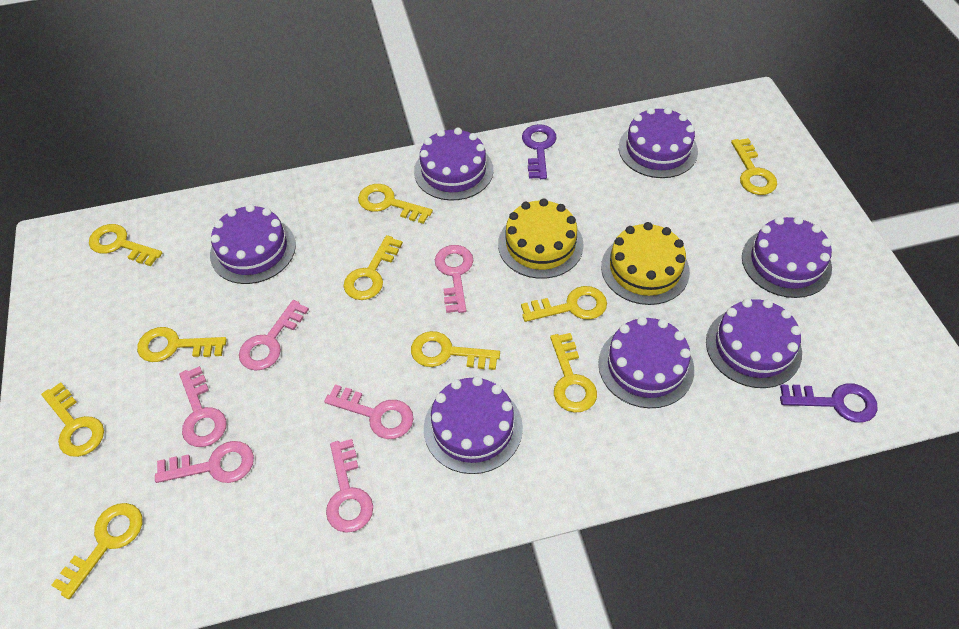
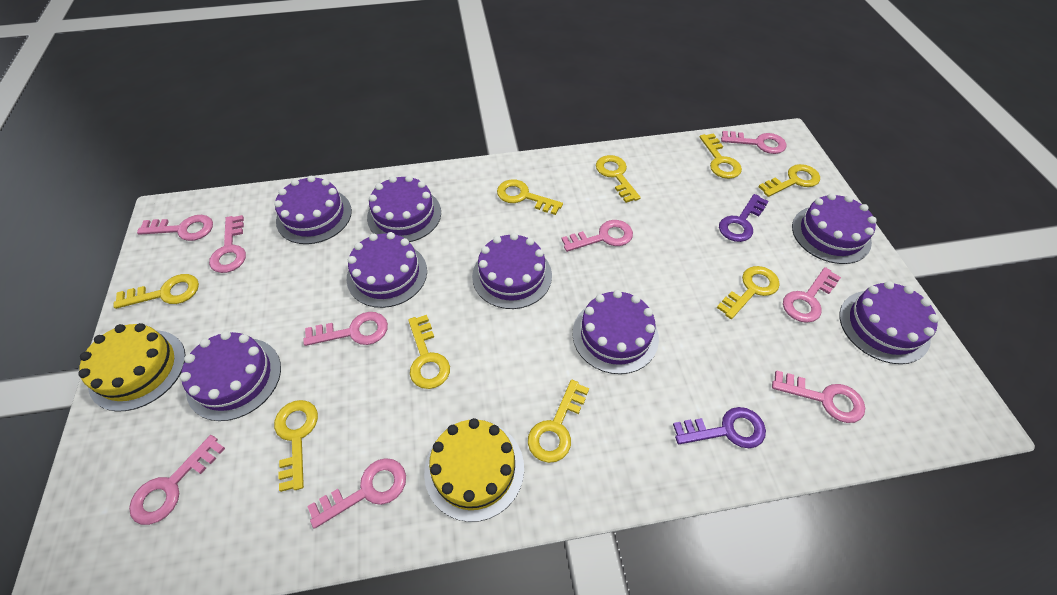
pink key: [155,441,254,483] [179,366,227,447] [239,300,309,371] [324,384,414,439] [326,439,373,533] [435,245,473,313] = 6 -> [129,435,225,525] [137,215,213,241] [209,215,246,273] [303,312,388,346] [307,458,406,529] [561,220,633,252] [721,131,786,154] [772,370,865,423] [783,267,841,323] = 9
purple cake: [210,204,296,284] [414,128,493,201] [424,376,523,474] [598,316,694,408] [619,107,698,178] [706,298,802,388] [742,216,832,298] = 7 -> [180,331,281,421] [274,176,352,244] [347,232,427,308] [367,175,441,242] [472,233,552,309] [573,290,659,374] [792,193,877,264] [839,281,939,364] = 8
yellow key: [41,382,104,457] [51,503,142,599] [89,224,162,266] [137,327,227,362] [344,235,403,300] [358,184,433,224] [411,331,500,370] [521,286,607,322] [550,333,597,413] [731,138,777,195] = 10 -> [113,274,199,309] [274,400,318,492] [408,315,450,389] [497,179,563,215] [528,380,589,463] [596,155,641,203] [700,133,742,179] [717,266,780,319] [758,164,820,197] = 9

